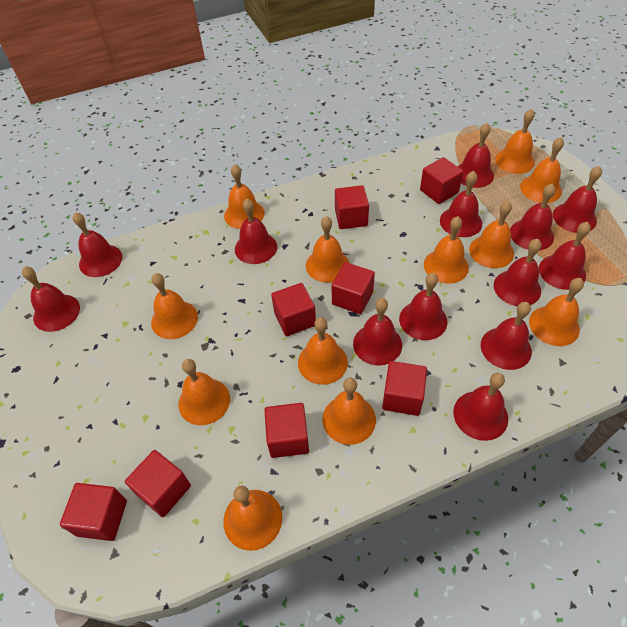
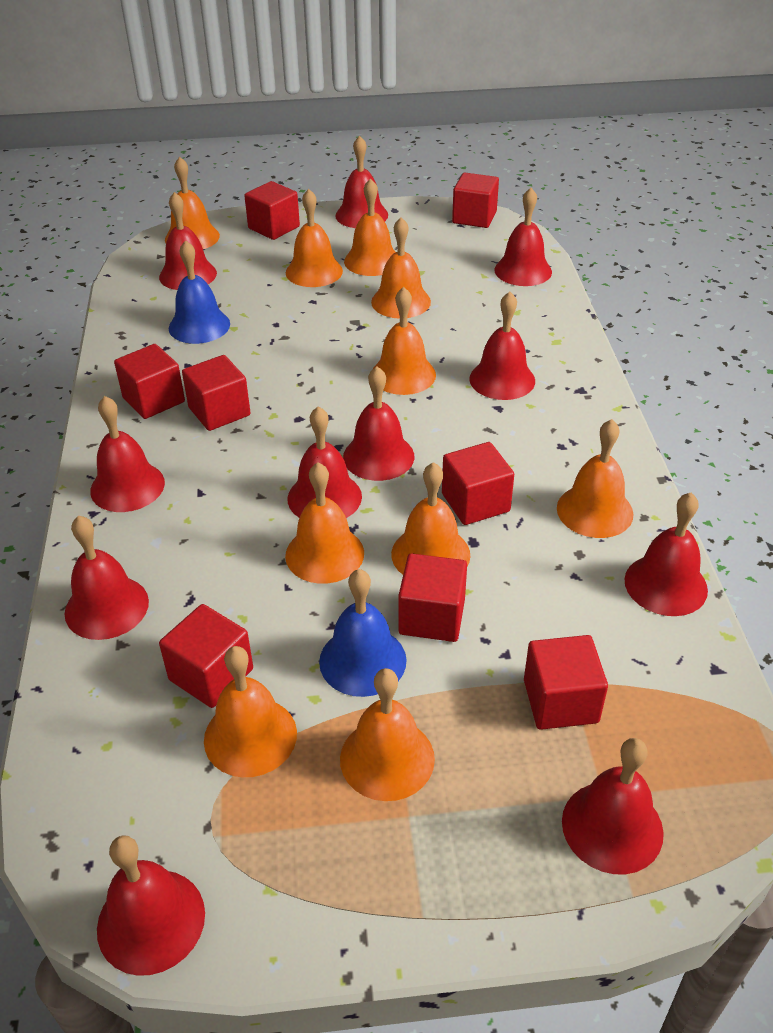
blue bell: none = 0 -> [169,240,230,344] [319,569,407,697] = 2
orange bell: [151,273,198,339] [179,359,230,425] [223,485,282,551] [224,164,265,229] [298,318,348,385] [306,216,349,282] [323,378,376,445] [424,216,469,284] [469,201,514,268] [495,109,535,174] [520,137,564,203] [529,278,584,346] = 12 -> [165,157,220,249] [204,646,297,777] [285,462,364,584] [286,189,343,287] [340,668,435,801] [344,178,395,276] [371,217,431,319] [373,287,436,395] [391,462,470,575] [557,419,634,538] = 10
red bell: [22,267,80,332] [73,212,122,277] [235,199,277,264] [353,298,402,366] [399,273,447,340] [440,171,482,237] [453,373,508,441] [457,123,494,188] [481,302,532,370] [494,239,542,306] [510,183,556,250] [539,222,591,290] [553,166,602,233] = 13 -> [65,516,149,640] [90,396,165,512] [97,835,205,976] [159,192,217,290] [287,406,362,518] [335,135,388,228] [343,366,414,481] [469,292,535,400] [494,188,552,286] [562,738,664,874] [625,493,708,616] = 11

